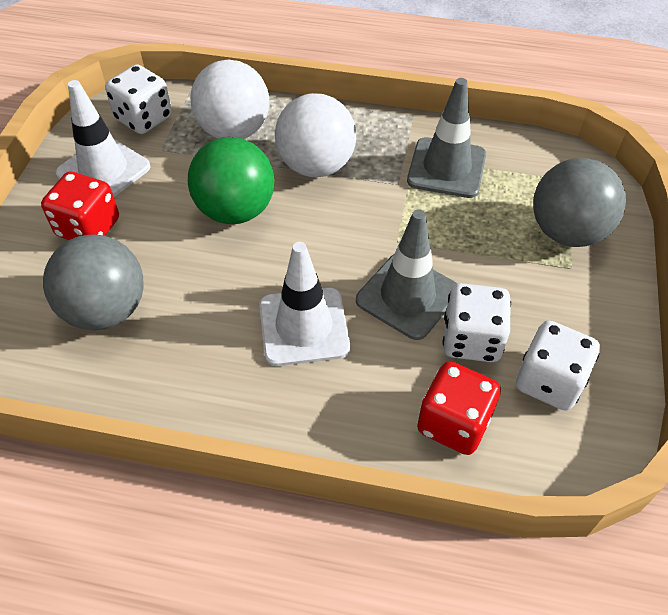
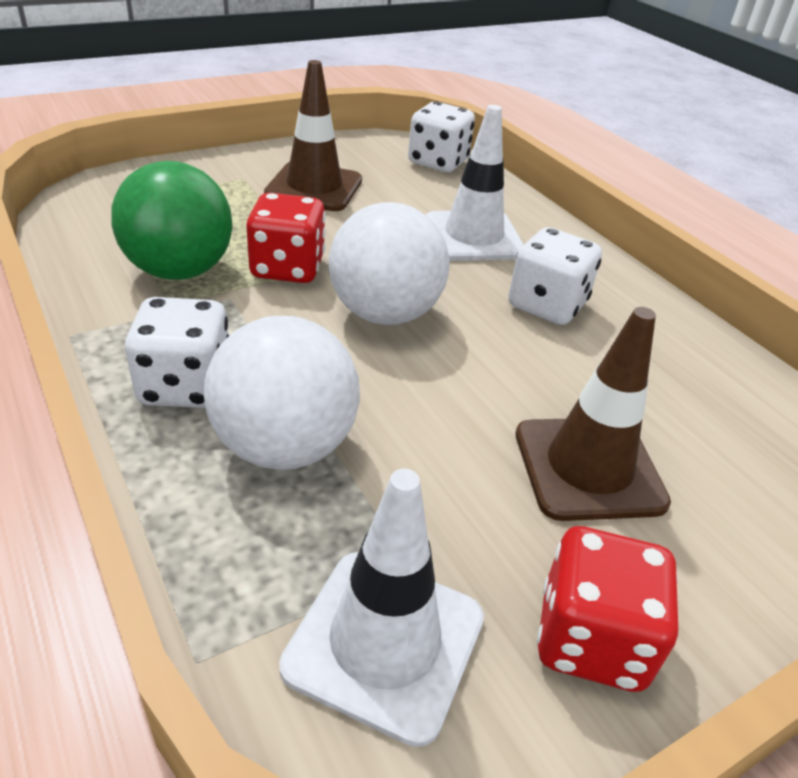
brown traffic cone: none = 0 -> [264,60,362,211] [516,307,671,521] = 2
grey ball: [43,234,144,330] [533,158,626,247] = 2 -> none = 0
grey traffic cone: [356,209,457,340] [407,78,486,198] = 2 -> none = 0

